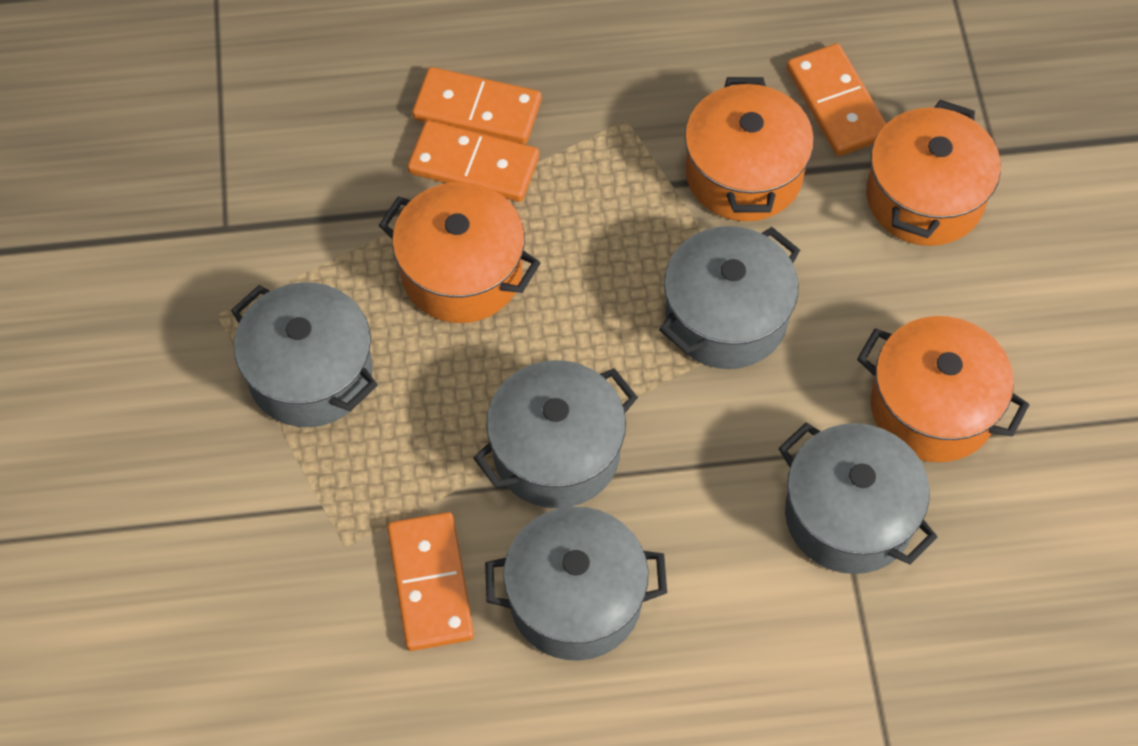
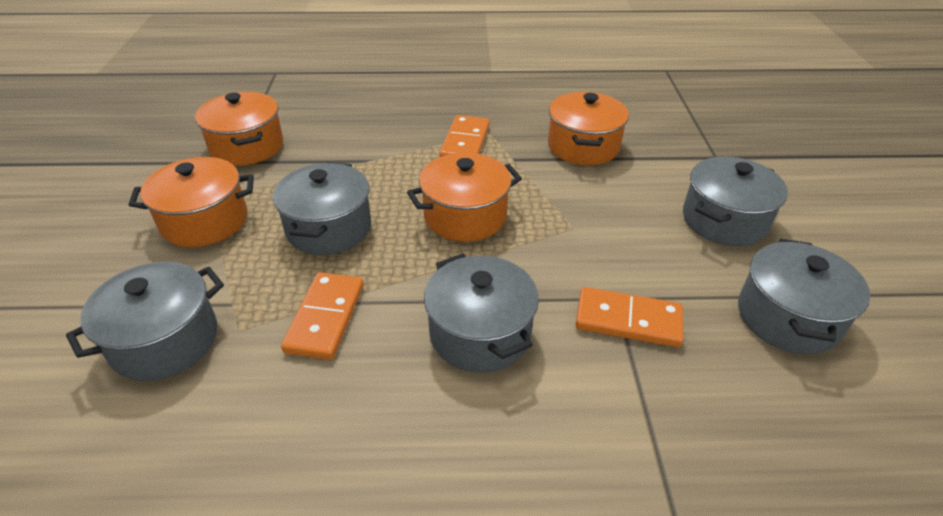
orange domino: [387,512,474,651] [407,120,539,202] [412,67,541,144] [786,43,887,156] = 4 -> [281,272,364,360] [439,115,490,157] [575,287,684,347] = 3

